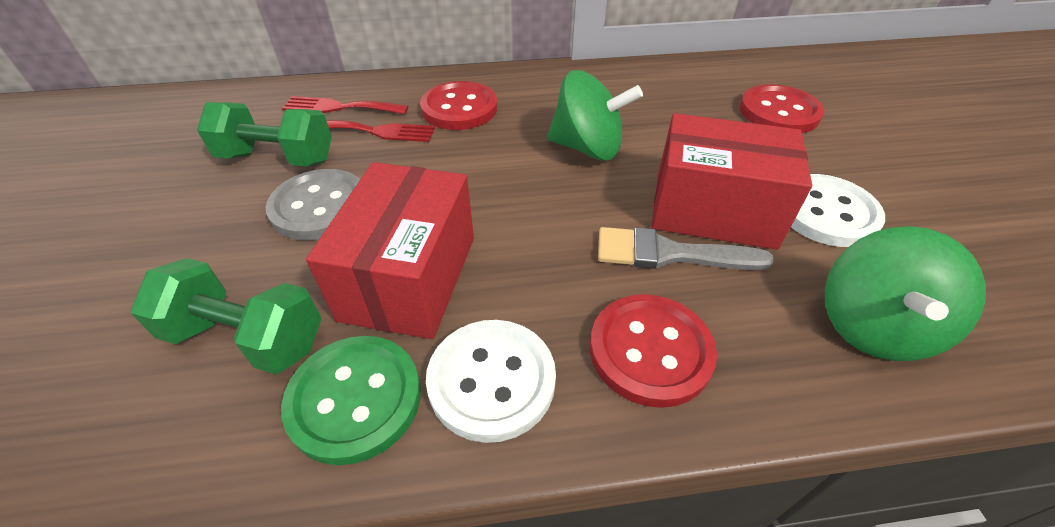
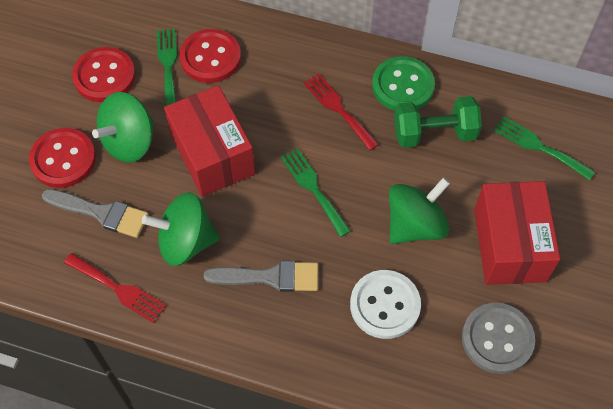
green dumbbell: [131,258,322,374] [197,102,332,166] = 2 -> [394,96,482,148] = 1
green fork: none = 0 -> [156,29,177,106] [281,148,351,237] [494,117,595,180] = 3
green spinning top: [547,70,643,161] [825,226,986,361] = 2 -> [92,92,154,163] [142,192,220,266] [389,177,450,244] = 3
grey brush: [598,227,775,270] = 1 -> [42,189,149,238] [204,261,318,292] = 2
white button: [426,320,556,443] [791,174,885,247] = 2 -> [350,270,421,339] = 1

